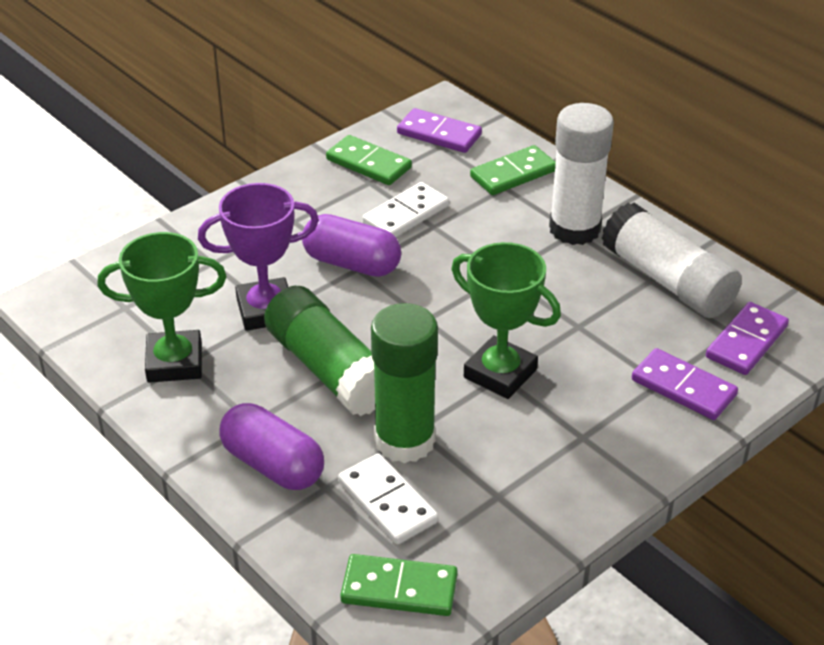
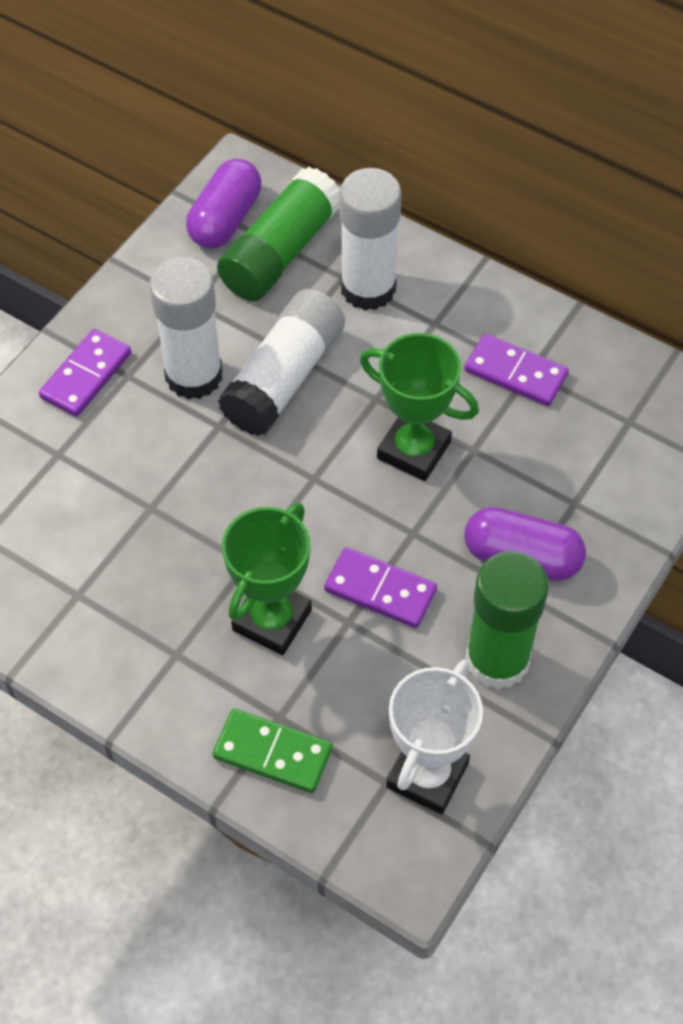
green domino: [326,135,412,185] [340,554,458,616] [470,145,556,195] = 3 -> [213,709,332,793] = 1
purple trophy: [198,183,319,331] = 1 -> none = 0
white domino: [338,453,438,544] [362,182,449,237] = 2 -> none = 0
white glue stick: [549,103,614,245] [601,203,742,318] = 2 -> [149,257,223,399] [218,289,345,436] [340,168,402,310] = 3
white trophy: none = 0 -> [386,660,483,814] = 1

